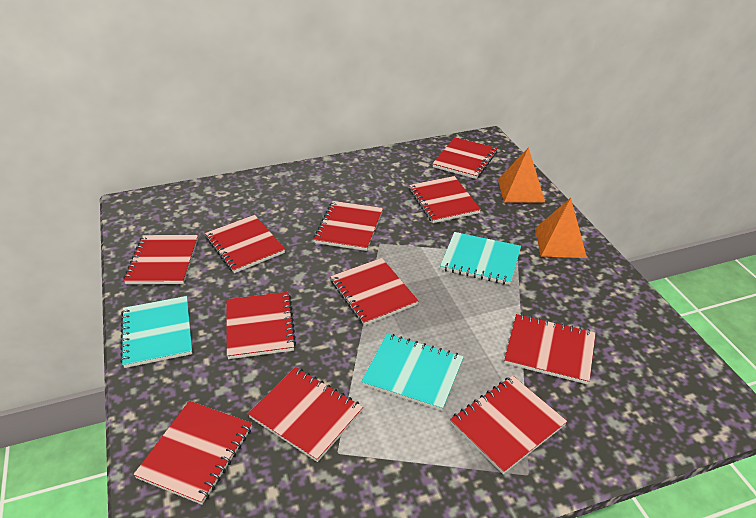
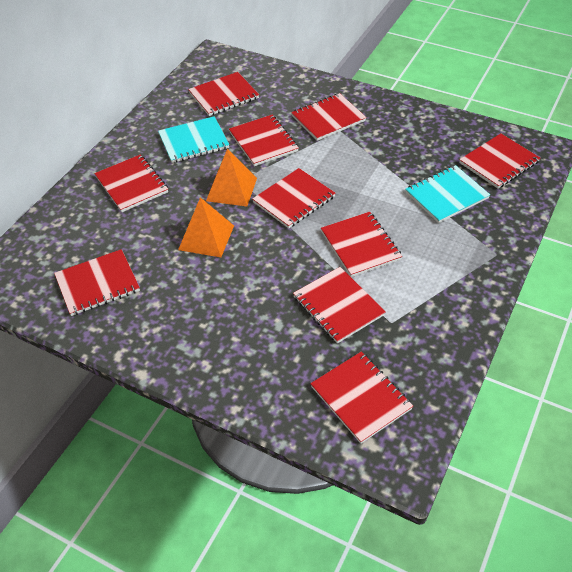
red notebook: [124,235,198,284] [133,401,252,505] [205,215,285,273] [226,292,296,359] [248,367,363,462] [314,201,383,251] [330,258,418,326] [409,176,481,223] [432,137,497,179] [450,376,567,474] [504,314,596,384] = 11 -> [54,249,140,316] [94,154,168,212] [188,72,259,116] [229,115,299,166] [252,168,336,228] [291,93,367,141] [293,267,386,343] [310,352,413,444] [321,212,402,277] [459,133,540,189] = 10
turquoise notebook: [120,296,192,368] [361,334,464,411] [440,232,521,285] = 3 -> [158,116,229,163] [405,165,490,223] = 2

